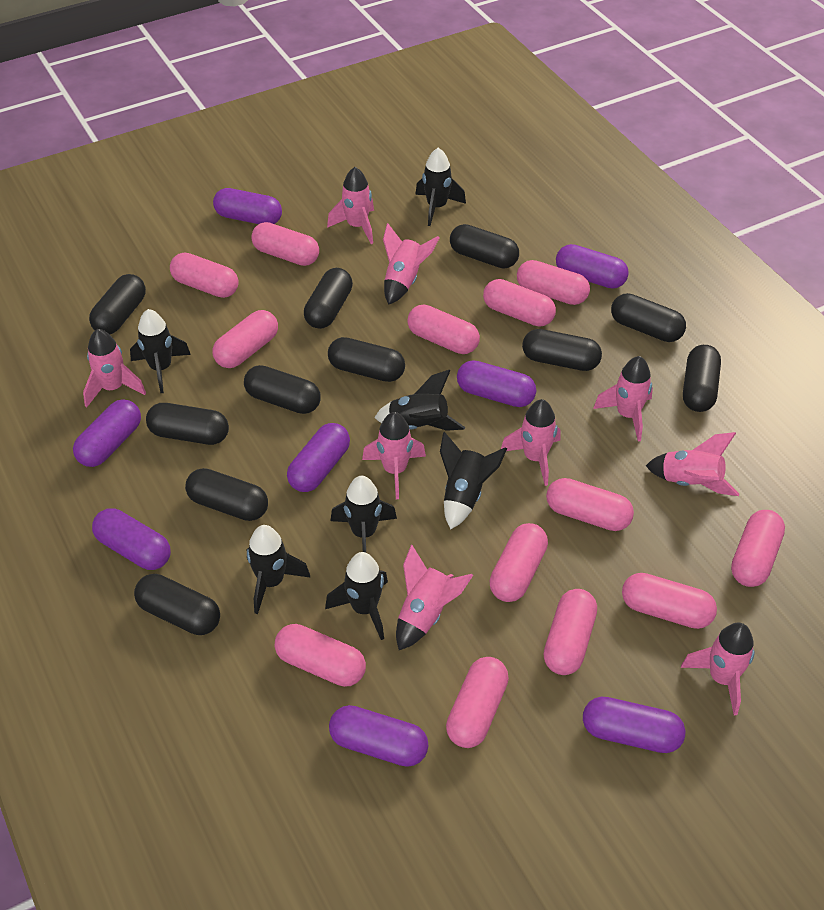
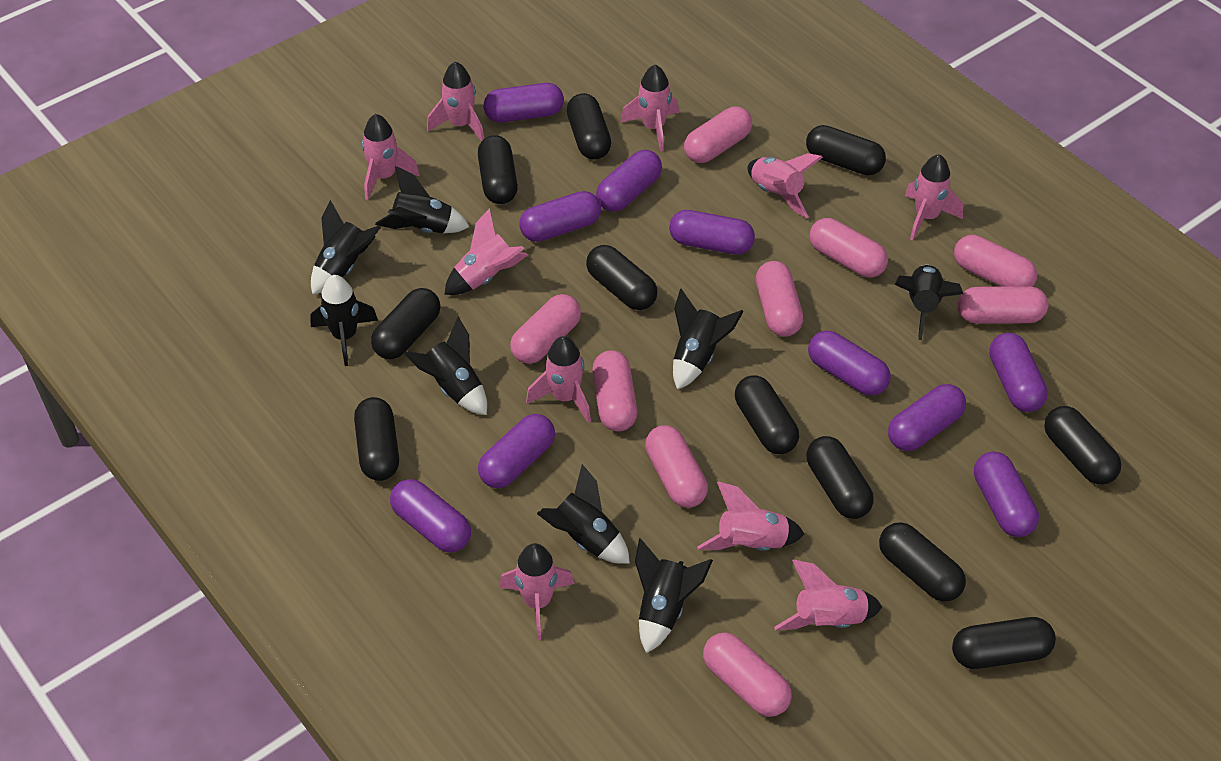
black rocket: [130,309,191,393] [247,525,311,614] [325,552,388,640] [331,476,397,553] [374,370,465,431] [415,148,466,226] [440,432,507,529] = 7 -> [310,275,378,366] [311,200,381,295] [375,166,469,233] [404,317,487,415] [537,464,630,564] [635,538,713,653] [673,289,744,390] [894,265,963,340] = 8
pink capsule: [170,252,239,298] [213,310,278,368] [251,222,319,266] [275,624,366,687] [407,305,480,354] [446,657,509,748] [483,279,556,327] [489,523,548,602] [517,260,590,305] [543,589,597,675] [546,478,634,531] [622,573,717,629] [731,510,785,587] = 13 -> [510,294,581,364] [592,350,637,432] [645,425,708,508] [684,107,752,163] [703,633,792,717] [756,261,803,337] [809,218,888,278] [954,235,1037,287] [958,286,1048,324] = 9
pink rocket: [83,329,146,408] [327,167,374,244] [362,412,426,499] [383,223,440,305] [396,544,473,650] [501,399,560,486] [593,356,653,442] [646,432,739,496] [681,623,755,716] = 9 -> [362,114,420,200] [427,61,484,141] [444,208,528,295] [499,543,575,640] [526,336,591,423] [620,65,679,152] [697,481,804,551] [747,153,823,218] [774,560,882,630] [905,154,963,240] = 10
purple capsule: [73,400,141,467] [92,508,171,570] [213,188,282,224] [287,423,350,492] [329,705,428,767] [457,360,536,407] [556,244,629,289] [583,697,686,753] = 8 -> [390,479,471,552] [478,414,555,488] [484,83,564,122] [519,191,601,242] [596,150,662,212] [669,210,755,255] [808,331,891,396] [888,384,966,451] [974,451,1039,537] [989,333,1048,412] = 10

